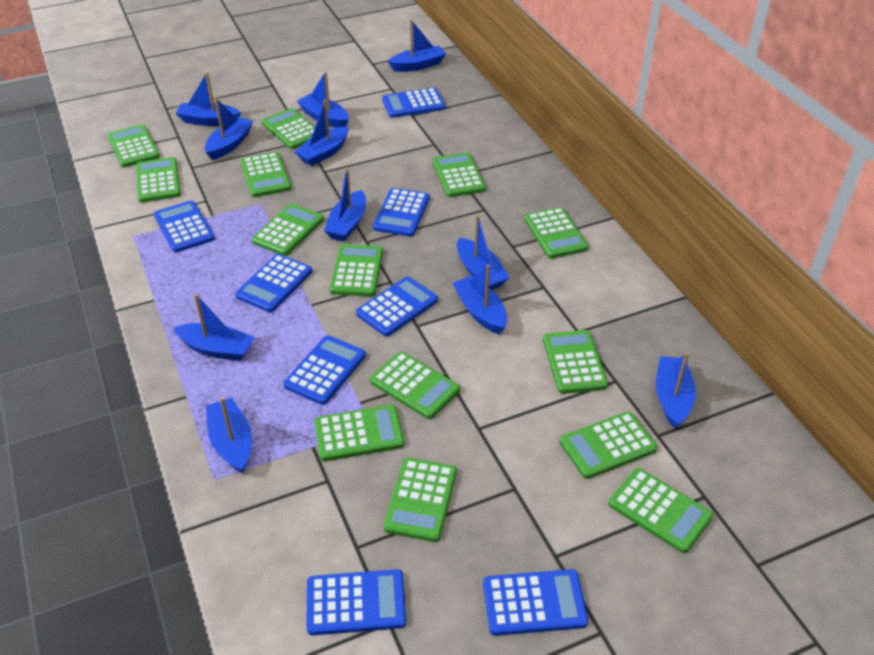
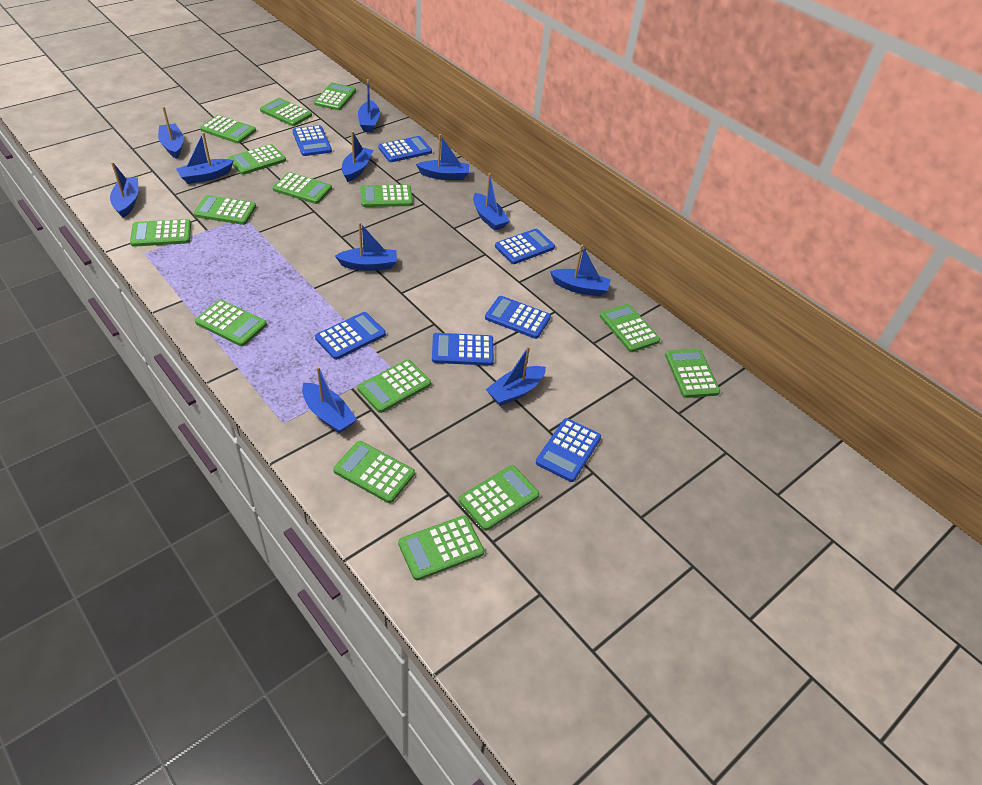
blue calculator: [154,201,215,252] [235,254,312,312] [283,335,366,405] [306,569,406,635] [356,277,438,336] [373,188,430,237] [382,88,445,118] [483,569,588,636] = 8 -> [292,125,332,156] [315,312,386,360] [378,136,432,162] [432,333,494,366] [485,296,551,339] [495,229,555,264] [536,418,601,482] = 7
green calculator: [107,124,160,168] [136,157,181,202] [240,152,291,197] [252,204,324,256] [262,108,315,149] [314,405,404,461] [330,244,383,296] [370,352,460,419] [383,458,457,542] [433,152,486,197] [524,207,589,259] [543,330,608,394] [559,411,657,479] [608,468,713,553] = 14 -> [130,219,191,247] [194,195,256,225] [195,300,267,346] [200,115,256,144] [228,144,286,175] [260,98,312,126] [273,172,332,204] [314,83,356,110] [333,441,415,503] [357,360,431,413] [360,185,413,207] [398,516,484,581] [459,465,540,531] [600,304,660,352] [665,349,720,398] = 15

